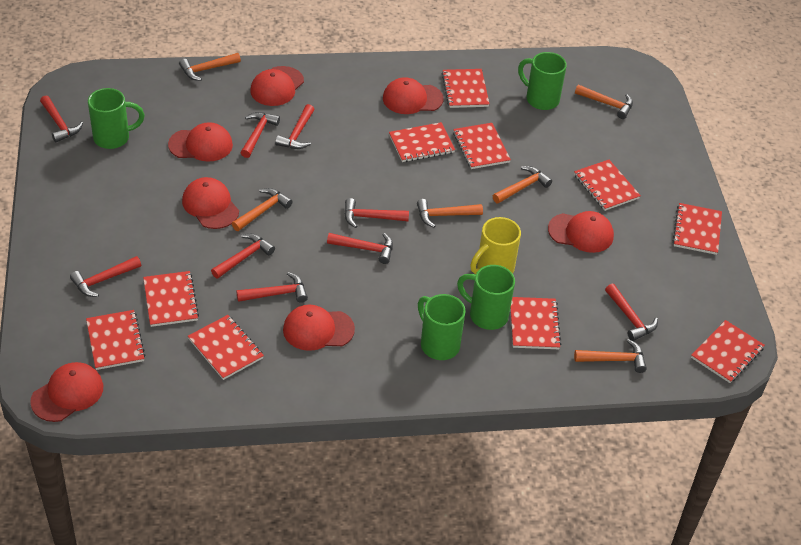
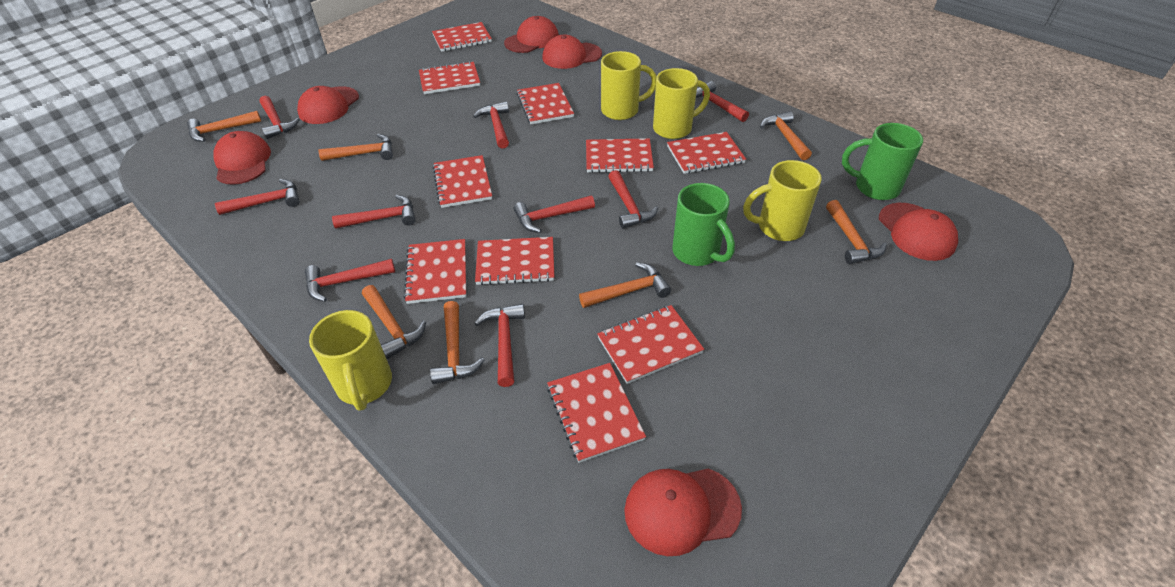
green mug: [88,88,144,149] [418,294,466,360] [457,265,515,330] [518,52,567,110] = 4 -> [672,183,735,266] [842,123,923,200] = 2
orange hammer: [179,53,241,81] [232,188,293,231] [417,199,483,228] [493,166,552,204] [574,339,647,373] [575,85,633,119] = 6 -> [187,111,261,142] [318,134,393,161] [362,285,426,359] [430,301,485,384] [579,262,671,308] [760,111,812,160] [826,200,887,264] = 7
red cap: [30,362,103,422] [168,122,233,162] [182,177,239,229] [250,66,304,106] [283,305,355,351] [383,77,444,114] [548,211,614,253] = 7 -> [213,131,271,185] [297,86,359,124] [504,16,559,53] [542,35,602,69] [624,469,742,556] [879,203,958,261] = 6
yellow mug: [470,217,521,274] = 1 -> [309,310,392,411] [601,51,657,120] [653,68,710,139] [743,160,822,241] = 4

